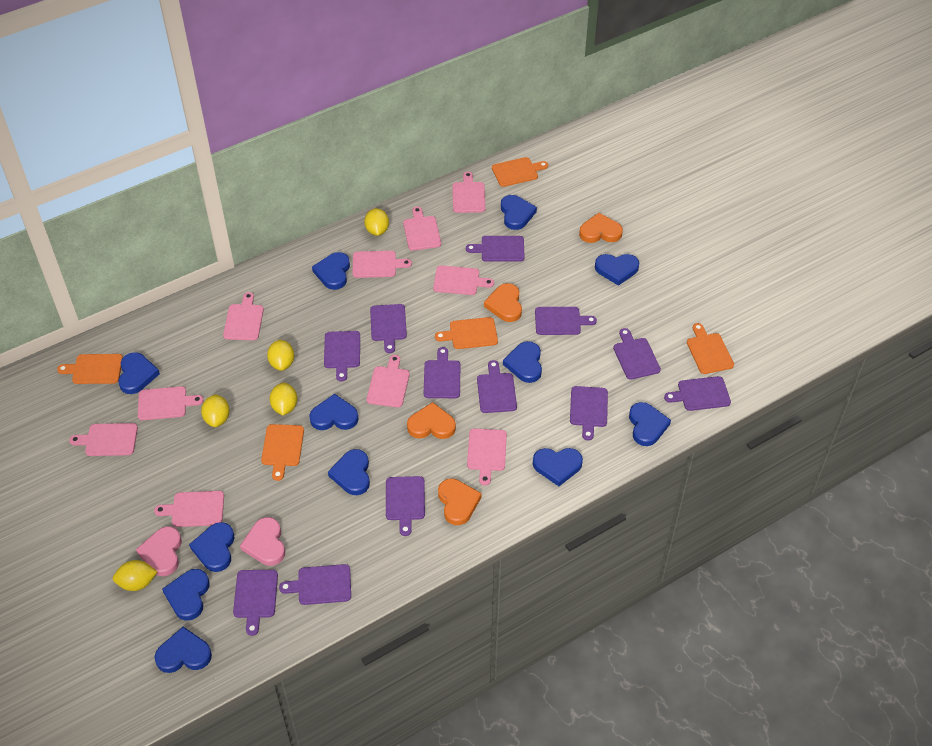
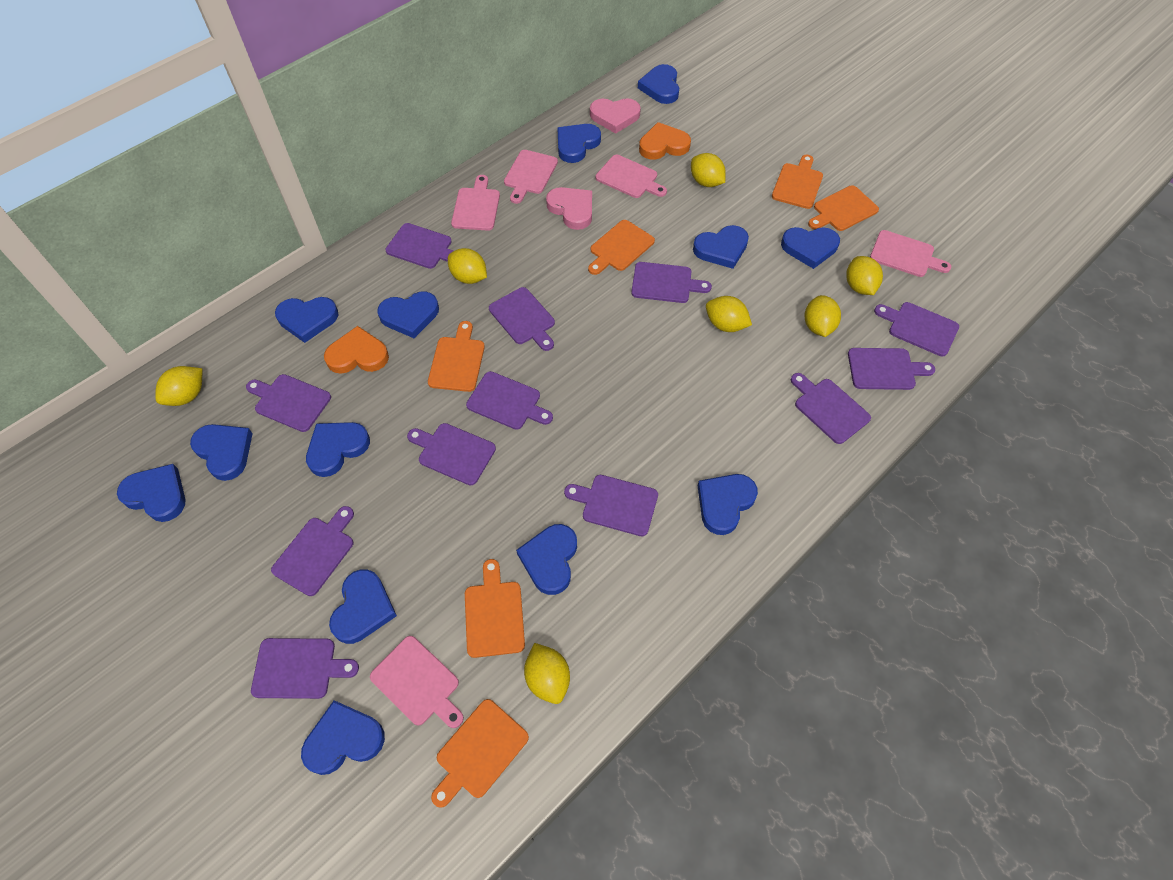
blue heart: [118,352,160,394] [155,627,212,673] [162,569,210,621] [189,522,234,572] [309,394,359,430] [312,252,350,290] [328,449,370,495] [501,195,537,230] [503,341,542,383] [533,448,583,486] [595,254,639,286] [629,402,671,446] = 12 -> [117,464,186,522] [190,424,253,481] [275,297,338,343] [301,700,385,775] [306,422,370,477] [329,569,397,644] [377,292,439,338] [516,524,577,595] [557,124,601,163] [638,64,679,104] [693,225,749,269] [698,474,758,535] [781,227,840,269] = 13
orange cutting board: [57,354,123,384] [261,424,304,481] [435,317,498,349] [492,157,548,187] [687,323,734,374] = 5 -> [428,321,485,392] [431,699,529,808] [465,559,525,658] [588,220,655,275] [772,154,823,209] [808,185,879,231] = 6
orange heart: [407,402,456,439] [438,479,481,525] [484,283,522,322] [579,213,623,243] = 4 -> [324,326,389,374] [639,122,691,160] = 2
pink cutting board: [69,423,138,456] [138,386,204,420] [154,491,224,527] [223,292,264,340] [352,251,412,278] [367,355,410,407] [403,207,441,251] [433,265,494,295] [452,172,485,213] [467,428,507,485] = 10 -> [370,636,464,728] [451,175,500,231] [504,150,558,204] [596,155,667,198] [870,230,951,277] = 5
yellow lemon: [113,560,158,591] [201,394,230,427] [267,340,294,371] [269,382,297,415] [364,208,389,236] = 5 -> [155,366,202,406] [448,248,487,284] [524,643,570,704] [691,153,726,187] [706,296,752,332] [805,295,841,337] [846,256,883,295] = 7

